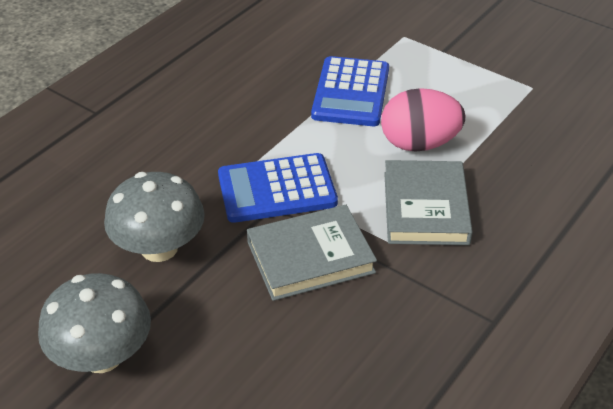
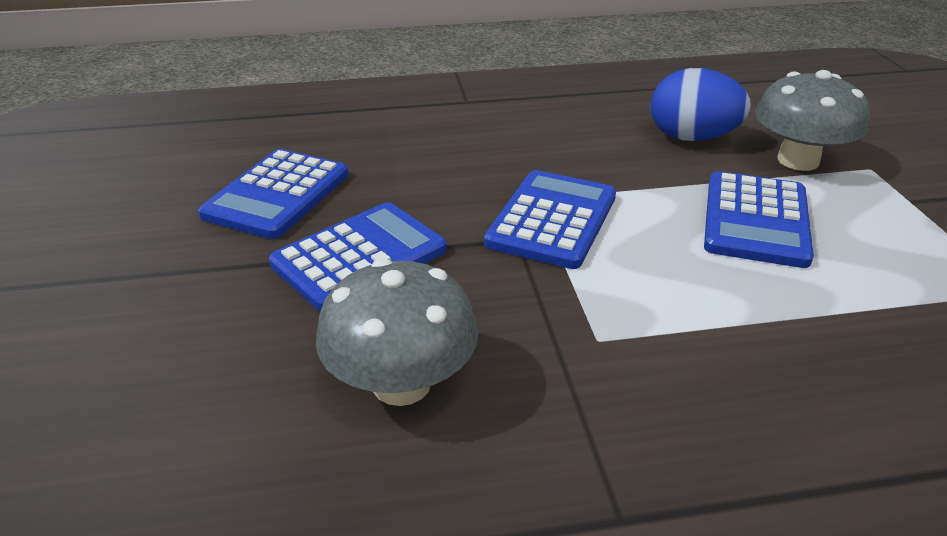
blue calculator: [218,153,338,223] [311,56,389,126] = 2 -> [198,149,349,239] [269,202,447,311] [484,170,616,269] [704,171,814,268] = 4
blue egg: none = 0 -> [651,68,751,141] = 1
grey book: [247,205,377,301] [384,160,473,245] = 2 -> none = 0
pink egg: [381,88,465,152] = 1 -> none = 0

